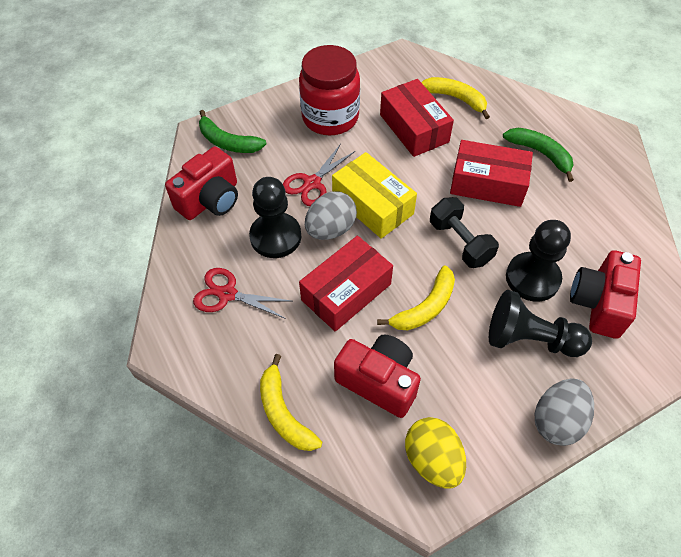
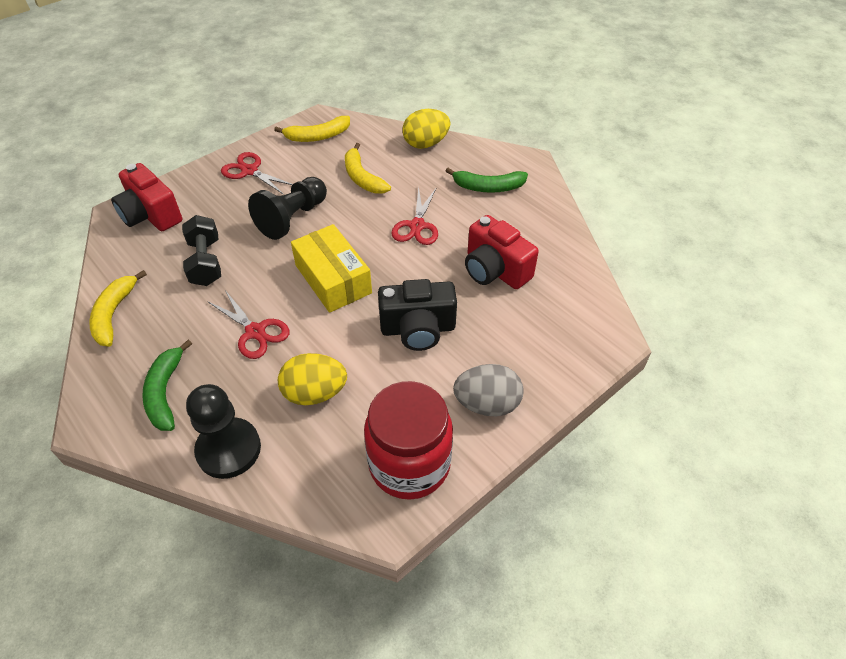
black camera: none = 0 -> [378,279,457,351] = 1
black pawn: [249,177,301,258] [489,290,592,357] [506,220,571,302] = 3 -> [186,384,261,479] [248,177,327,240] = 2
grey egg: [305,191,357,240] [534,379,594,446] = 2 -> [453,364,523,417] = 1
red box: [299,236,393,332] [380,79,454,157] [450,140,533,207] = 3 -> none = 0
red camera: [165,147,238,220] [334,334,421,418] [570,250,641,339] = 3 -> [111,163,182,231] [465,215,539,289] = 2
red scissors: [193,268,291,319] [283,144,355,206] = 2 -> [207,290,290,359] [221,152,293,195] [391,187,438,245] = 3
yellow egg: [405,417,466,488] = 1 -> [278,353,347,405] [402,109,450,149] = 2

